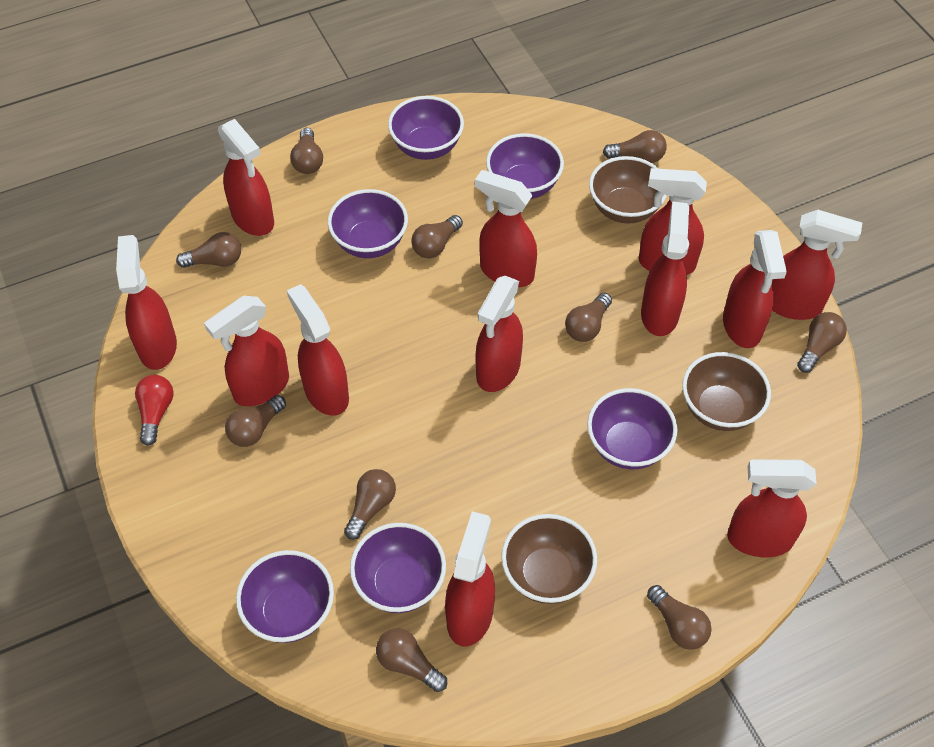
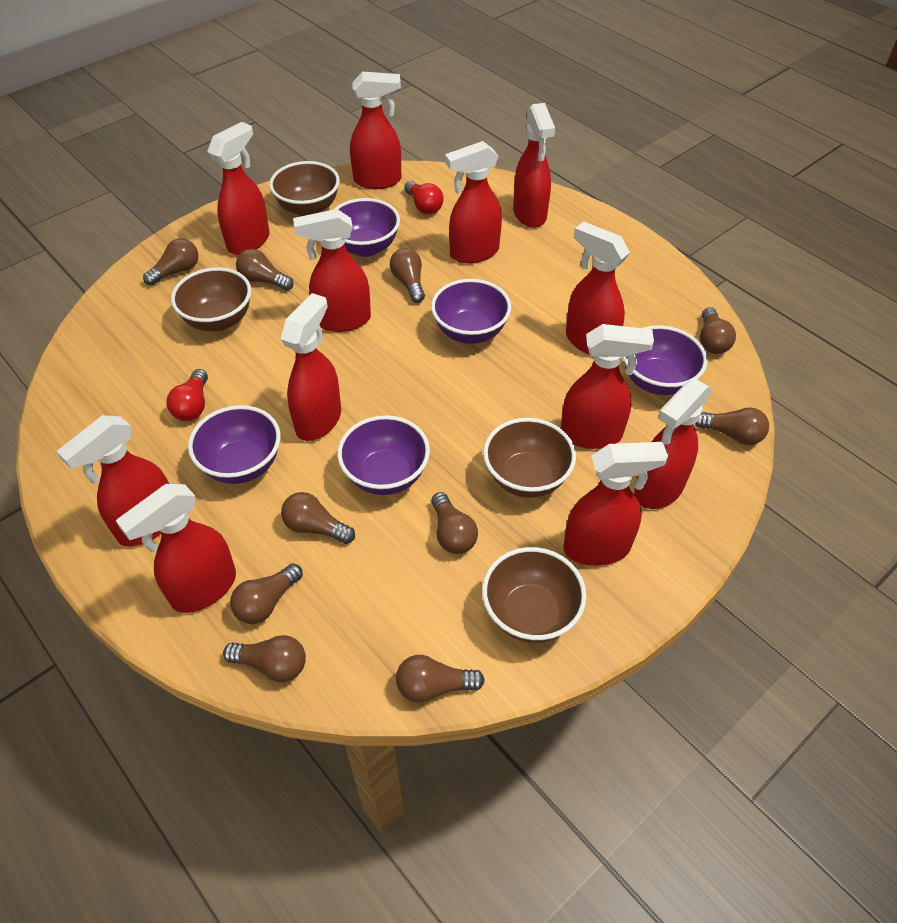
brown bowl: [501,514,597,604] [589,156,667,223] [682,352,771,431] = 3 -> [171,267,251,331] [269,161,340,216] [482,547,587,643] [483,418,576,498] = 4
purple bowl: [236,550,334,643] [328,189,408,258] [350,523,446,613] [388,96,464,160] [486,133,564,199] [587,388,678,469] = 6 -> [188,405,281,484] [333,198,400,257] [337,415,430,495] [431,279,511,344] [623,325,707,395] = 5
red light bulb: [135,375,174,446] = 1 -> [166,369,208,421] [404,181,443,214] = 2

